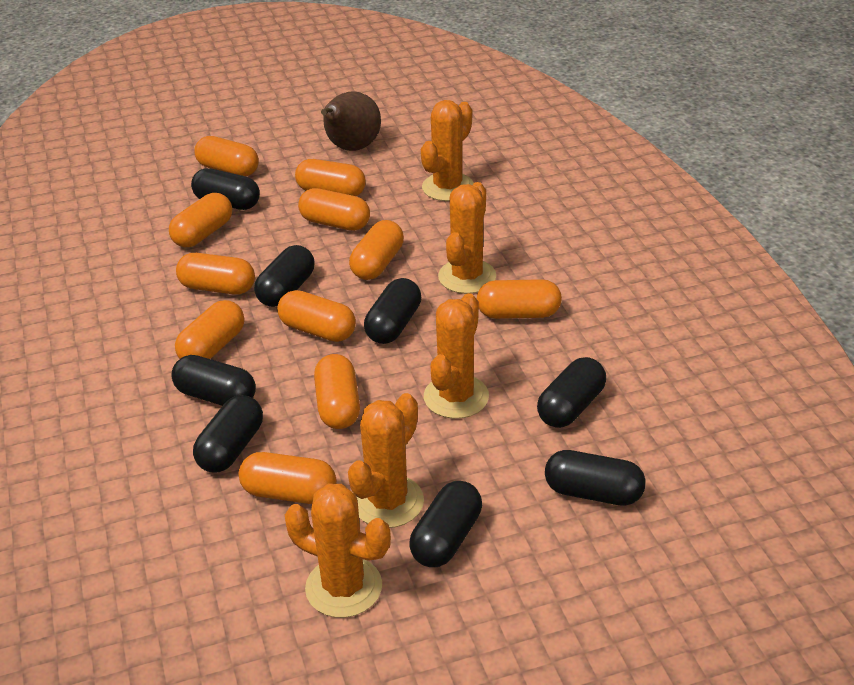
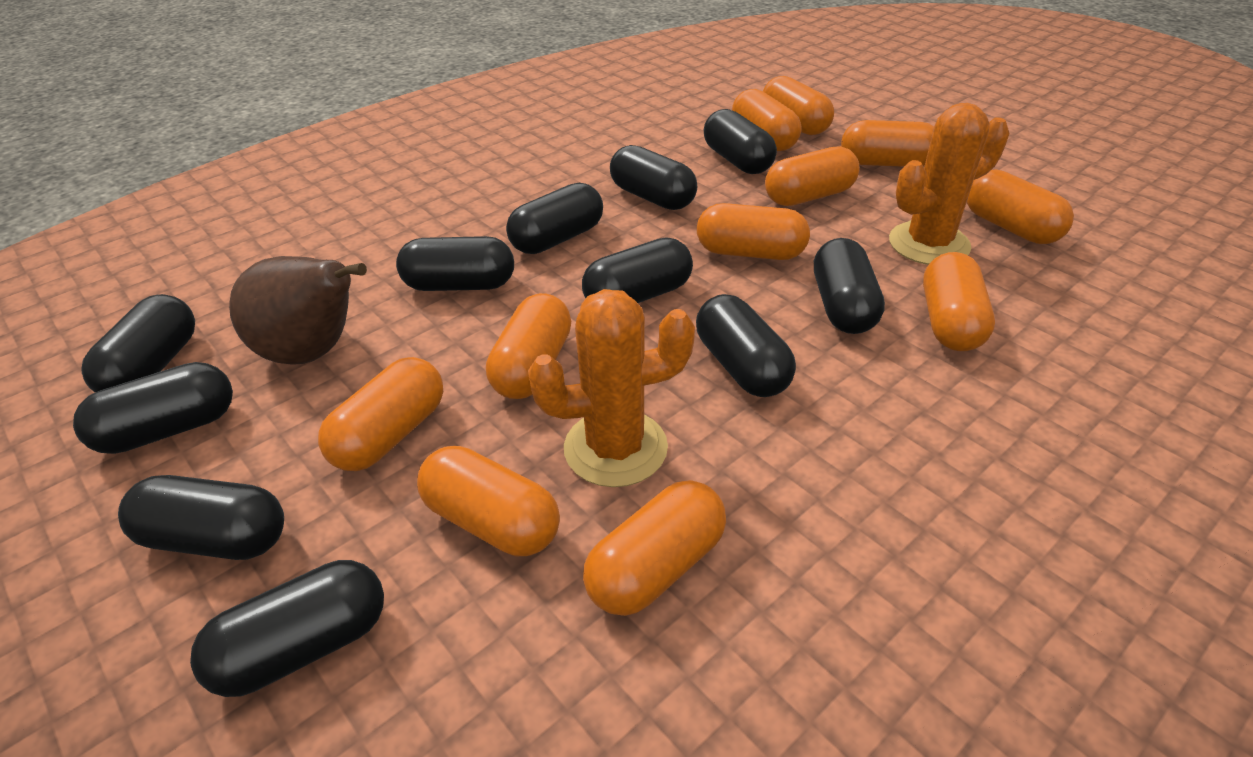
black capsule: [171,355,256,406] [191,168,260,210] [193,395,263,473] [254,245,315,307] [364,278,421,344] [410,481,482,567] [537,357,606,428] [545,450,646,506] = 8 -> [73,362,233,454] [81,294,195,392] [118,475,284,560] [190,560,384,697] [396,236,514,291] [506,183,603,254] [582,238,693,303] [610,145,697,210] [696,294,796,397] [704,109,777,174] [814,238,885,334] = 11
orange cactus: [285,484,391,618] [348,393,424,528] [421,100,474,201] [424,293,489,419] [438,182,496,294] = 5 -> [528,289,695,487] [889,103,1010,265] = 2

